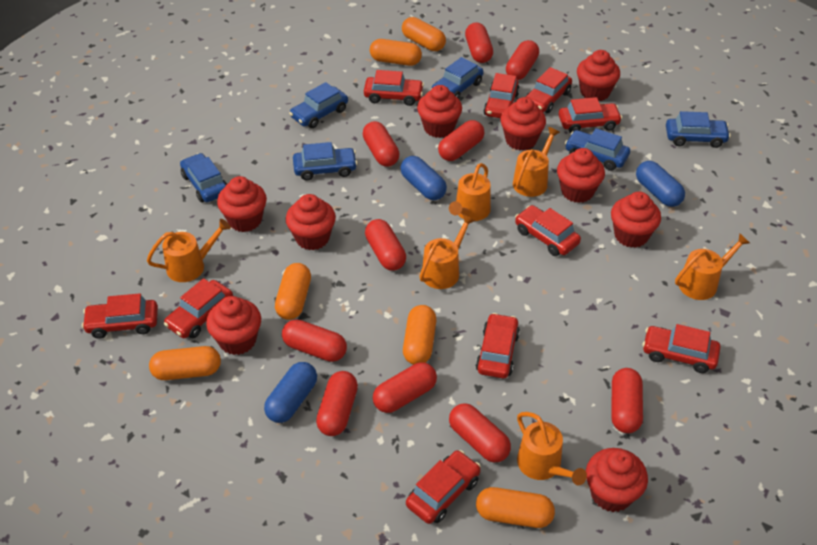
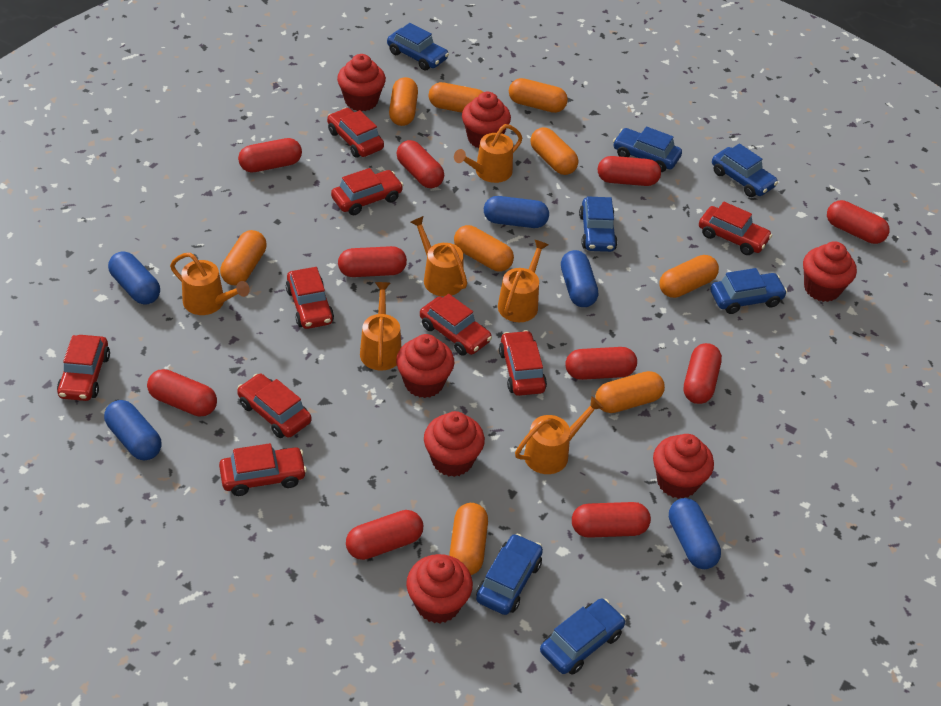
blue capsule: [264,362,317,423] [400,156,447,200] [636,161,685,207] = 3 -> [104,400,162,460] [108,251,160,305] [484,196,549,228] [561,250,598,307] [669,498,721,569] = 5
blue car: [180,153,227,202] [289,82,348,128] [293,142,358,181] [432,57,484,99] [565,128,630,171] [666,111,731,148] = 6 -> [387,23,449,70] [476,534,543,615] [540,599,626,675] [579,196,618,252] [613,126,682,172] [710,268,787,314] [712,144,778,197] = 7
orange capsule: [149,346,221,380] [275,263,311,320] [370,39,422,66] [402,17,446,51] [403,305,436,365] [476,487,555,528] = 6 -> [220,230,267,286] [389,77,418,126] [428,82,483,113] [449,503,488,575] [454,225,514,272] [509,78,568,113] [530,127,578,175] [595,371,665,413] [659,255,719,298] = 9
red car: [82,293,158,339] [164,278,233,338] [364,70,424,106] [406,450,481,524] [476,313,520,378] [483,73,520,118] [515,205,581,256] [526,67,572,113] [559,97,622,133] [643,324,721,373] = 10 -> [57,335,110,401] [219,443,307,496] [237,374,312,438] [286,267,334,329] [327,108,384,158] [331,168,403,215] [420,294,492,356] [499,330,547,396] [699,202,772,255] = 9
red cupcake: [206,296,261,355] [217,176,267,232] [286,194,336,250] [417,85,462,138] [500,97,546,151] [557,148,605,203] [577,50,620,101] [586,448,648,512] [611,192,661,248] = 9 -> [337,54,386,111] [396,334,455,398] [406,554,473,623] [424,411,485,477] [462,92,511,148] [653,434,714,499] [803,241,857,302] = 7

